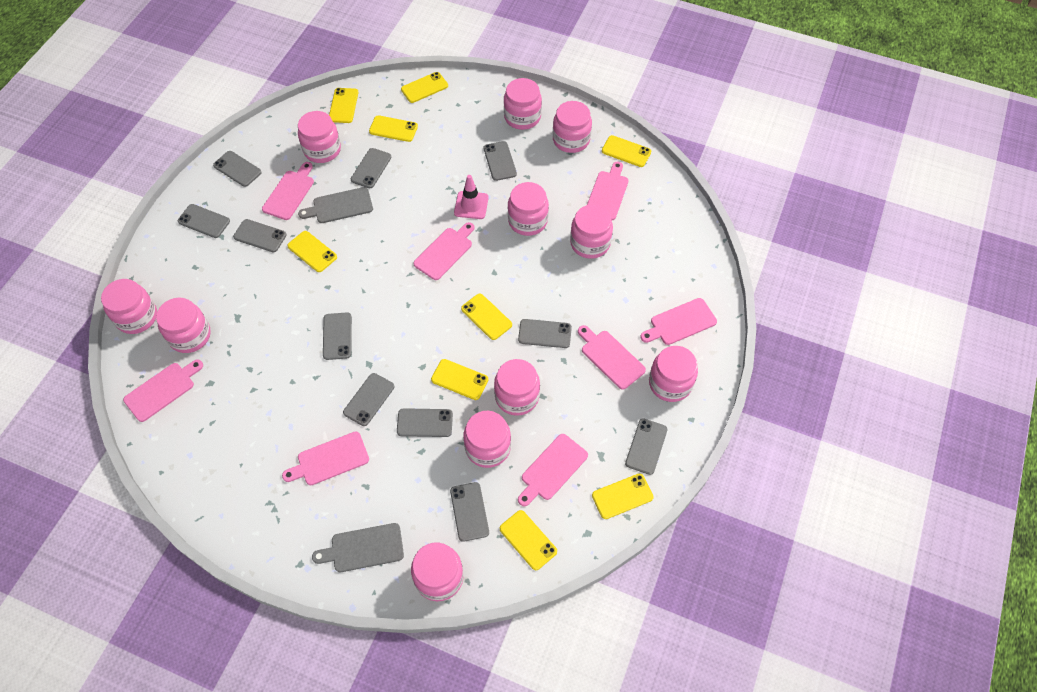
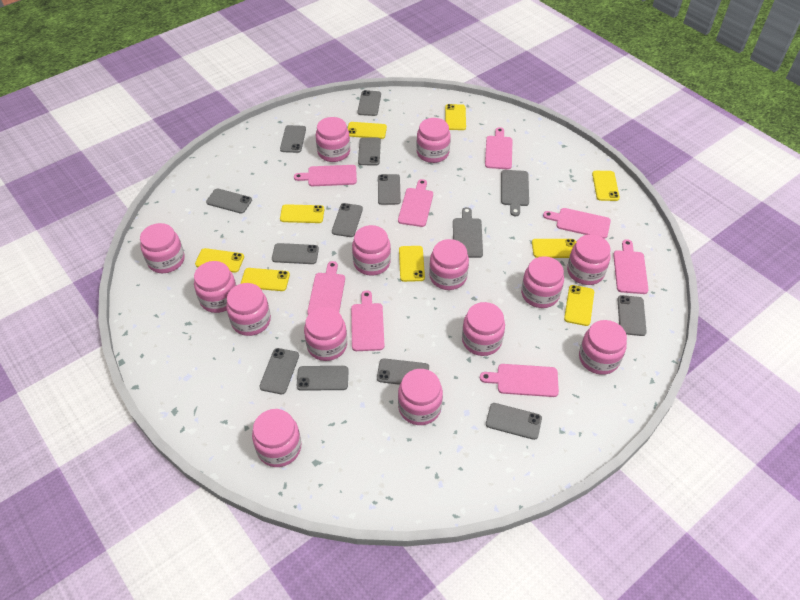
grey phone: [178,204,230,238] [213,151,262,187] [233,219,286,252] [323,313,352,360] [343,373,394,426] [351,148,391,188] [397,408,453,437] [450,482,489,542] [483,141,517,181] [518,319,572,348] [625,418,668,475] = 11 -> [206,188,252,214] [259,348,299,394] [272,243,319,264] [280,125,306,153] [296,366,349,391] [332,203,363,237] [357,90,381,116] [358,137,381,165] [377,358,429,385] [378,174,401,205] [486,403,542,440] [617,295,647,336] = 12
pink jar: [101,279,157,334] [156,298,211,353] [298,111,341,163] [411,543,464,601] [463,411,511,468] [494,359,540,416] [504,78,542,130] [508,182,549,236] [553,101,592,153] [570,205,613,259] [649,346,698,402] = 11 -> [140,223,185,273] [194,261,236,313] [226,283,271,336] [252,409,301,467] [304,307,347,361] [316,117,350,162] [352,225,391,276] [398,369,443,425] [416,118,451,163] [429,239,469,290] [462,302,505,356] [521,256,564,308] [567,234,610,285] [579,320,627,375] = 14
pink traffic cone: [454,175,489,219] = 1 -> none = 0

